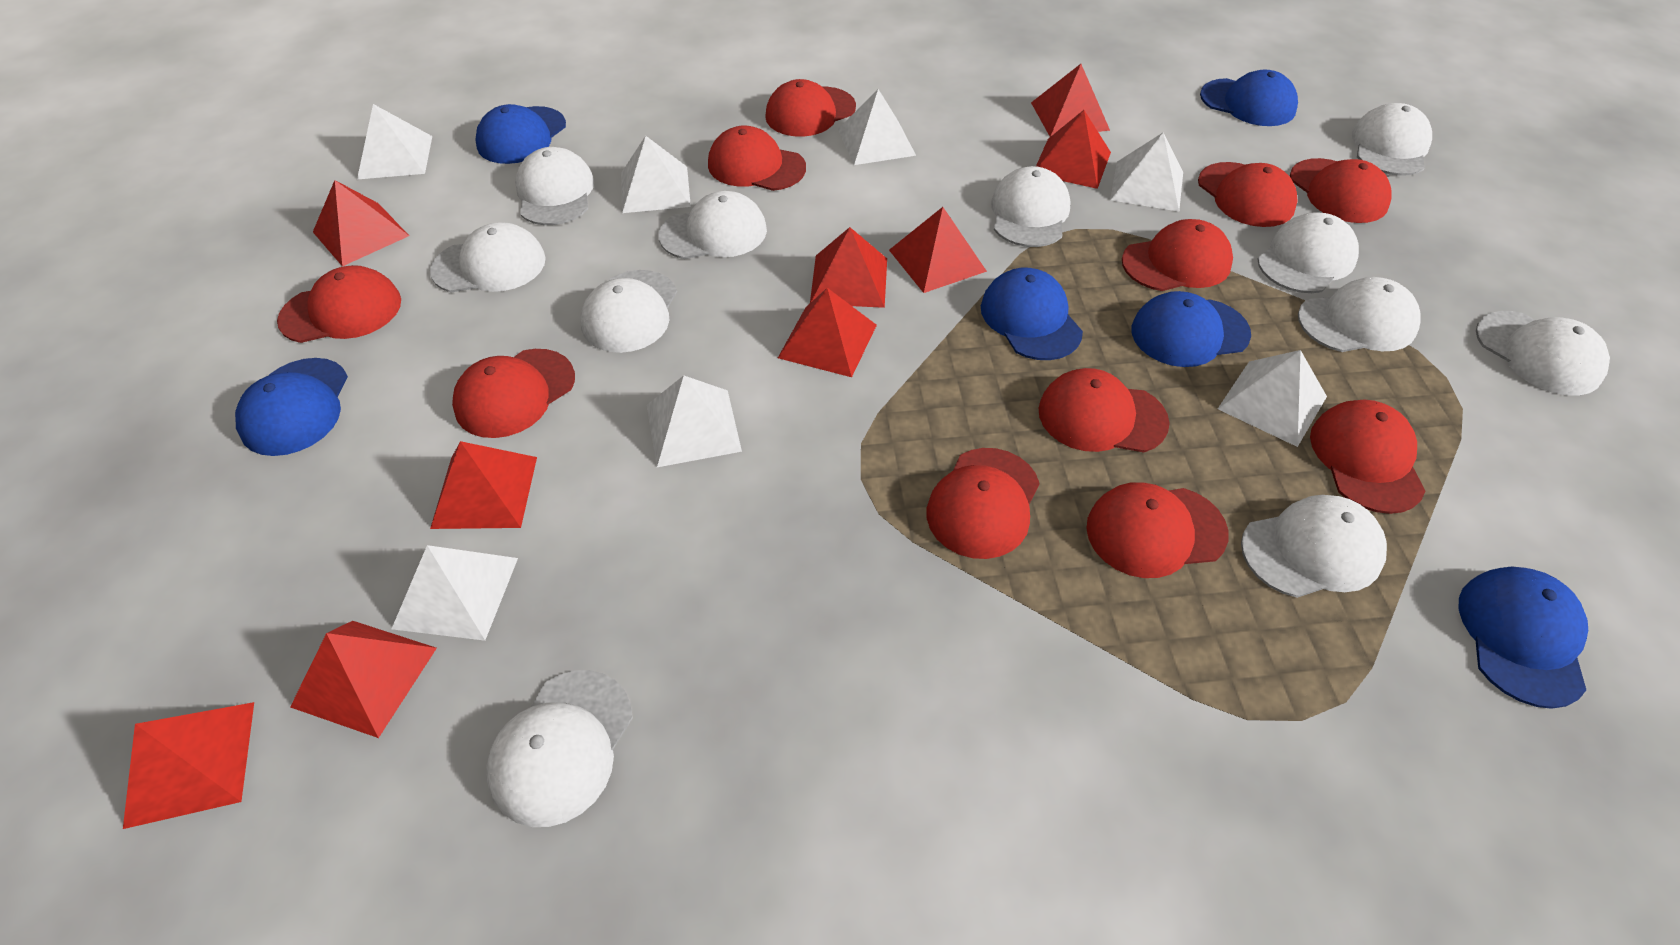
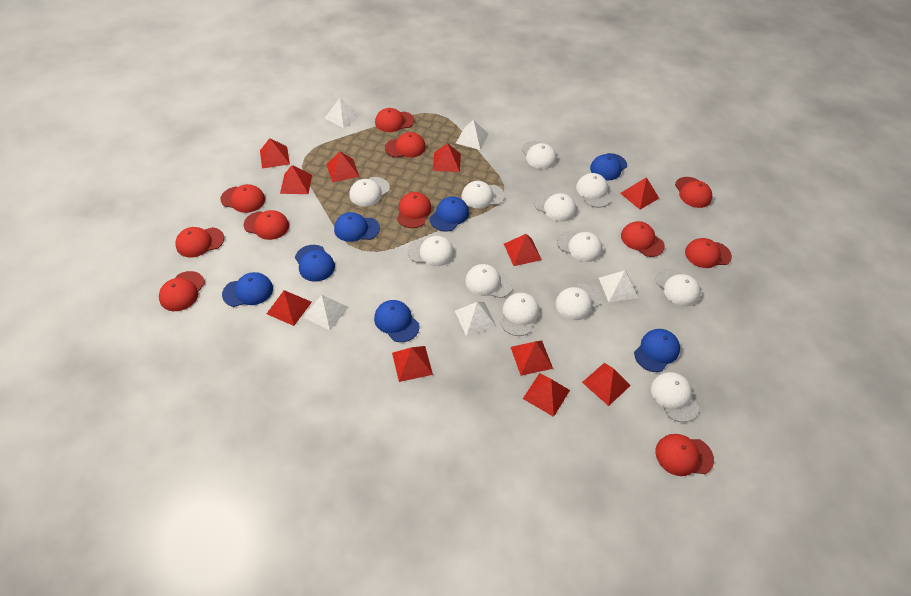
blue cap: [235,358,348,456] [476,104,566,164] [981,268,1083,360] [1132,291,1251,367] [1200,70,1298,126] [1459,566,1588,709] = 6 -> [222,272,273,307] [295,245,335,282] [334,212,380,242] [374,300,419,342] [430,196,469,232] [590,153,627,180] [634,329,680,372] = 7
red pyramid: [123,702,254,829] [290,621,437,738] [313,180,409,266] [430,441,537,529] [778,288,877,377] [810,227,887,308] [889,207,987,293] [1031,64,1110,137] [1036,110,1111,189] = 9 -> [260,138,290,168] [267,290,312,326] [280,165,312,194] [326,152,359,182] [392,346,433,382] [433,143,461,172] [504,234,542,266] [511,340,553,376] [523,373,570,417] [582,363,631,406] [620,177,659,210] = 11
white cap: [430,222,546,293] [486,670,633,827] [515,147,594,225] [581,270,677,353] [659,191,767,259] [991,166,1071,247] [1241,495,1387,598] [1257,212,1359,293] [1298,277,1421,352] [1351,103,1432,176] [1476,311,1610,396] = 11 -> [349,177,390,207] [408,236,454,266] [462,181,505,208] [465,264,513,298] [500,293,540,336] [522,141,557,169] [534,192,576,222] [556,284,601,320] [557,231,602,262] [576,173,611,208] [651,372,699,422] [655,268,701,306] = 12
white pyramid: [357,104,432,179] [392,545,518,641] [621,136,691,213] [647,375,742,467] [838,89,916,165] [1110,132,1183,212] [1218,350,1327,447] = 7 -> [303,295,348,331] [325,98,361,128] [455,302,497,336] [456,120,488,150] [599,270,638,302] = 5

